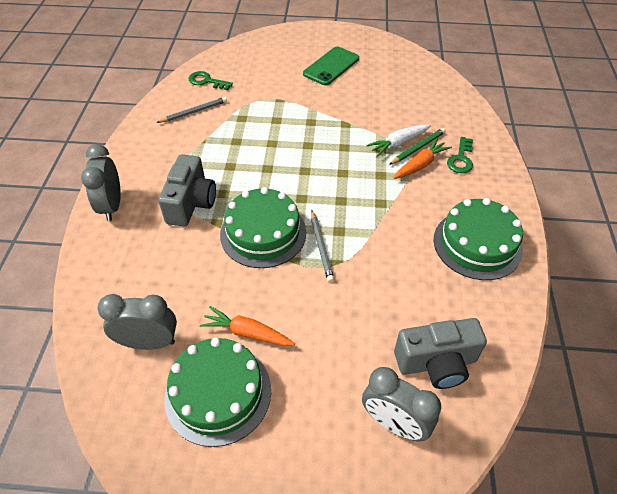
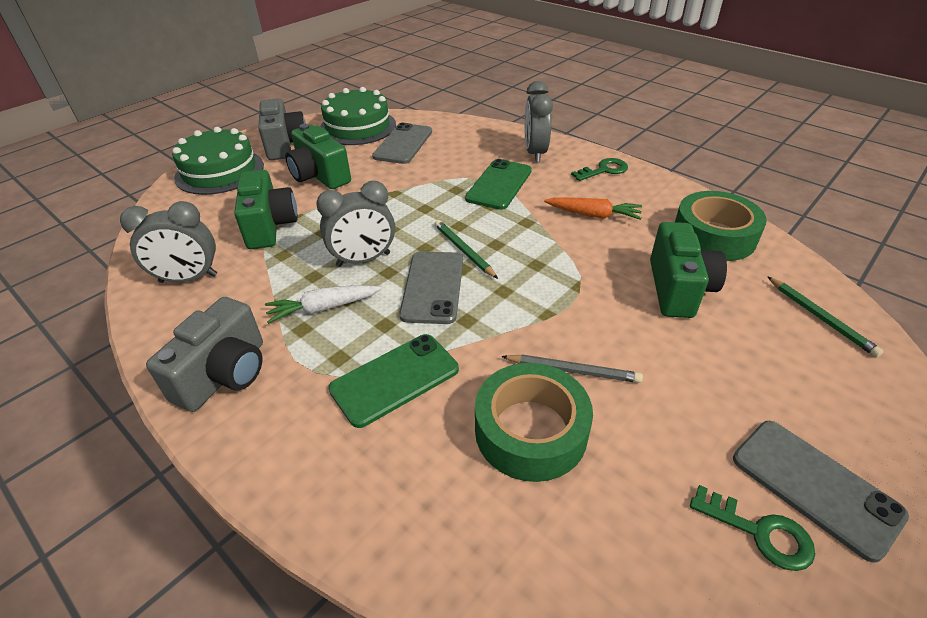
green cake: [164,338,271,447] [220,187,306,268] [434,198,523,280] = 3 -> [172,127,264,195] [320,87,396,145] = 2
green camera: none = 0 -> [234,170,298,249] [285,124,351,189] [650,222,727,318] = 3
green pencil: [389,128,446,165] = 1 -> [435,220,498,279] [767,276,884,358] = 2
green phone: [303,46,359,85] = 1 -> [328,334,459,428] [465,159,532,210] = 2
green tape: none = 0 -> [475,363,593,482] [675,191,767,261] = 2
grey pencil: [156,97,227,123] [311,210,334,283] = 2 -> [501,354,643,383] = 1
grey phone: none = 0 -> [372,123,432,164] [399,251,463,324] [733,421,909,563] = 3
orange carrot: [200,306,295,346] [394,138,452,179] = 2 -> [544,197,642,220] = 1

